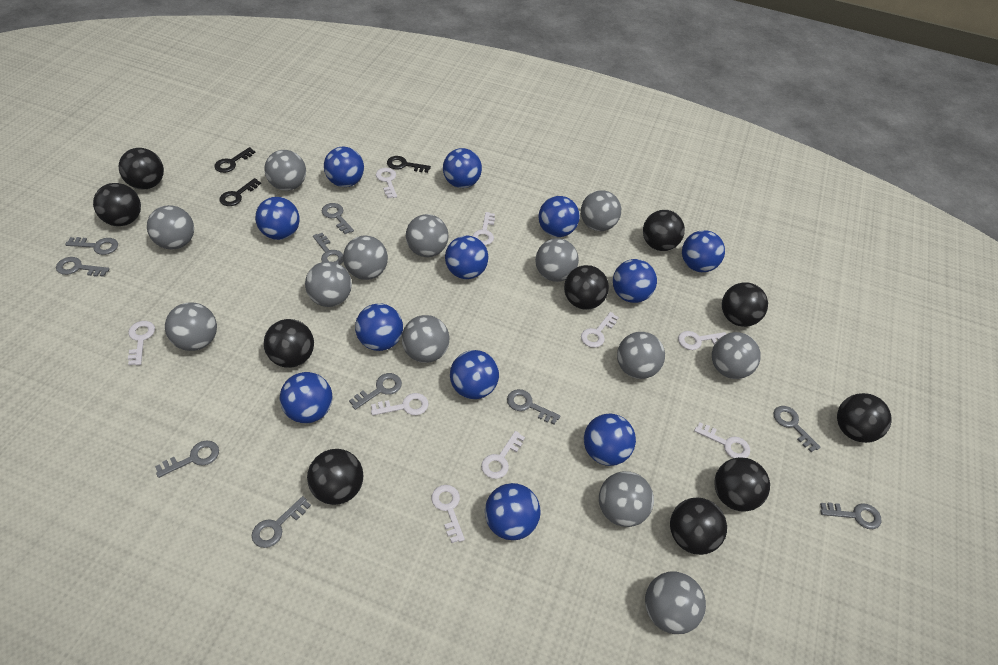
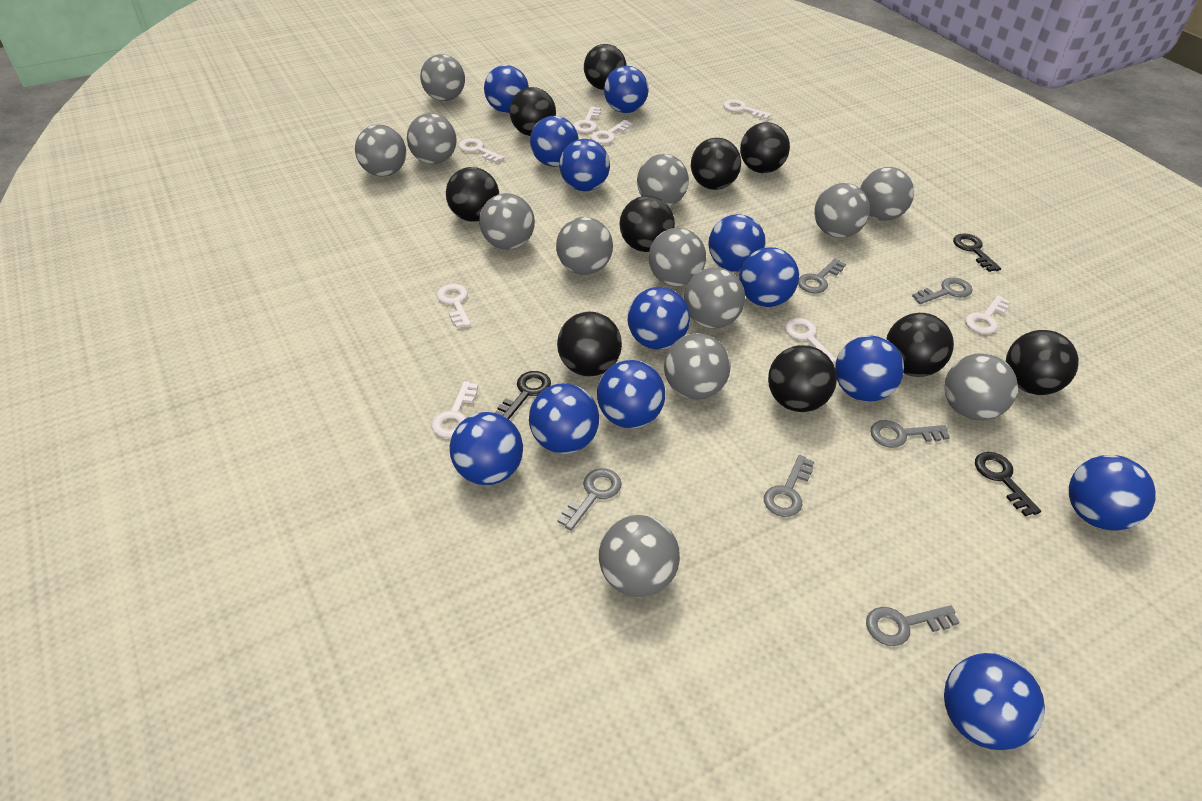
blue ball: [255,197,300,240] [280,372,332,423] [324,147,364,187] [355,304,403,351] [443,148,482,188] [445,236,489,279] [450,350,499,399] [485,483,541,540] [538,196,580,237] [584,414,636,466] [613,259,657,303] [682,230,725,272] = 12 -> [450,412,523,485] [484,65,529,113] [529,383,599,454] [530,116,579,167] [559,139,610,191] [597,360,665,428] [604,66,648,113] [628,287,690,350] [709,214,766,272] [739,247,799,307] [835,336,904,402] [944,653,1045,750] [1069,455,1156,531] = 13
grey key: [56,257,109,277] [65,237,118,255] [155,441,219,478] [252,496,311,548] [313,233,343,264] [322,203,354,234] [349,373,402,410] [507,389,560,425] [773,406,821,452] [820,502,882,529] = 10 -> [557,468,622,531] [764,455,814,517] [798,258,846,293] [866,605,960,646] [870,420,950,448] [912,277,973,304] = 6
white key: [128,321,155,365] [371,393,429,416] [376,168,397,198] [431,485,465,543] [473,212,495,245] [481,431,525,479] [581,312,619,348] [678,331,726,350] [694,422,750,458] = 9 -> [432,381,478,438] [437,284,471,328] [459,138,504,163] [573,106,601,133] [591,120,632,144] [723,99,772,120] [785,318,837,363] [965,295,1011,334] = 8

